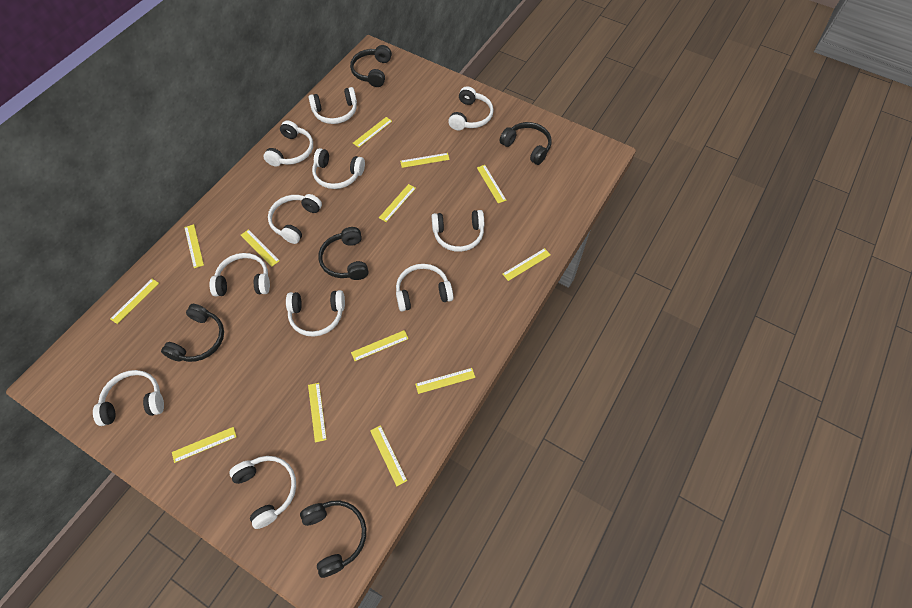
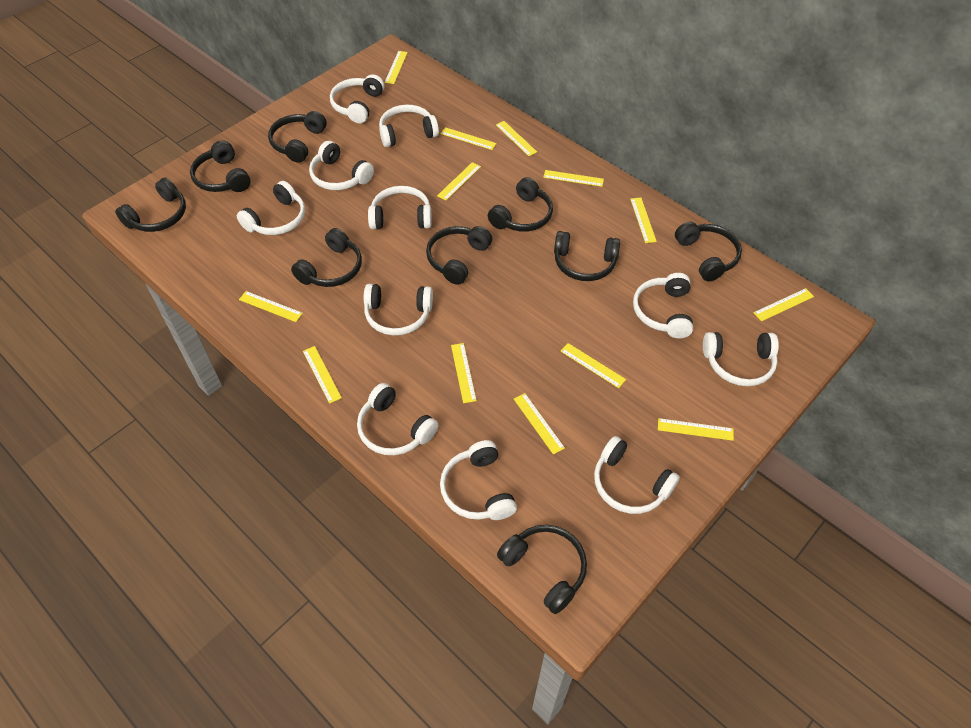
black headphones: [161,304,224,362] [300,500,366,578] [319,227,368,280] [350,45,392,87] [499,122,552,165] = 5 -> [115,178,186,232] [190,140,250,192] [268,111,327,163] [291,228,362,287] [426,226,492,285] [488,177,553,232] [497,525,587,614] [554,231,620,281] [675,222,742,282] = 9

